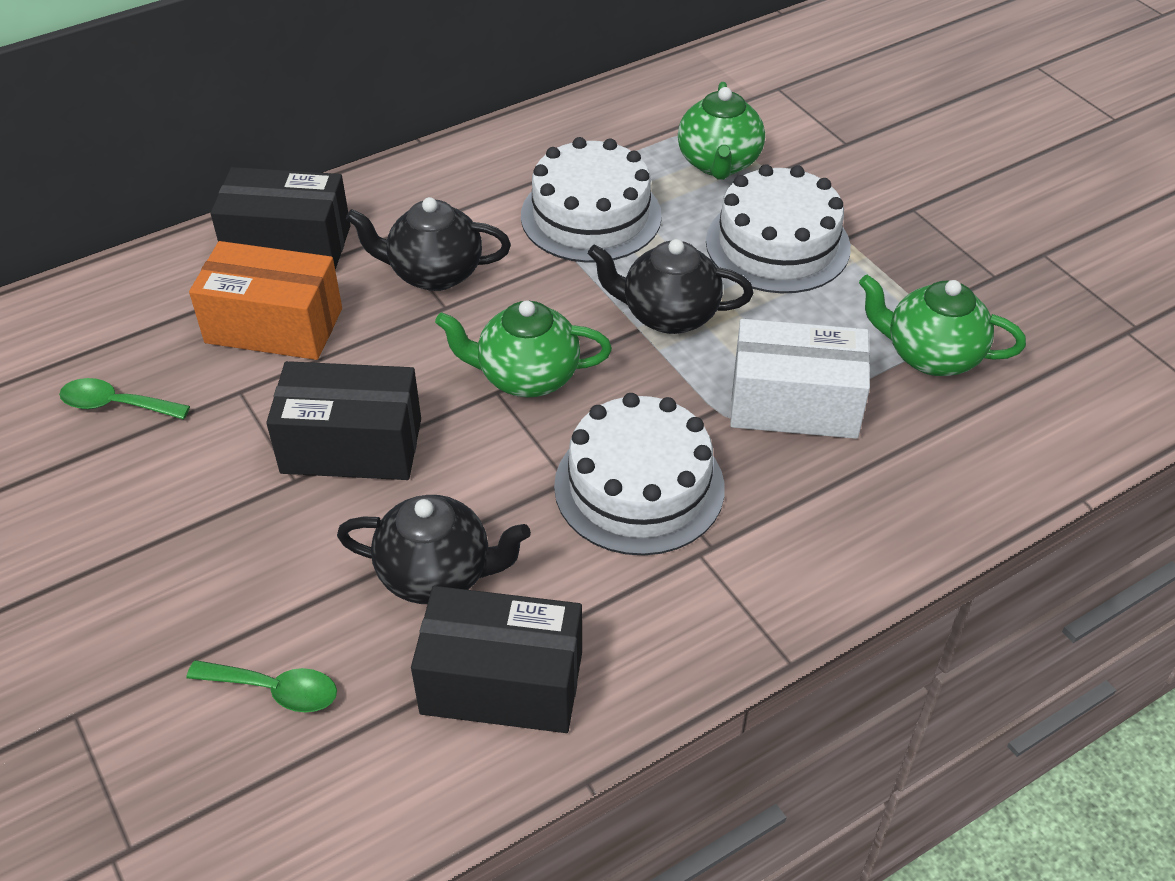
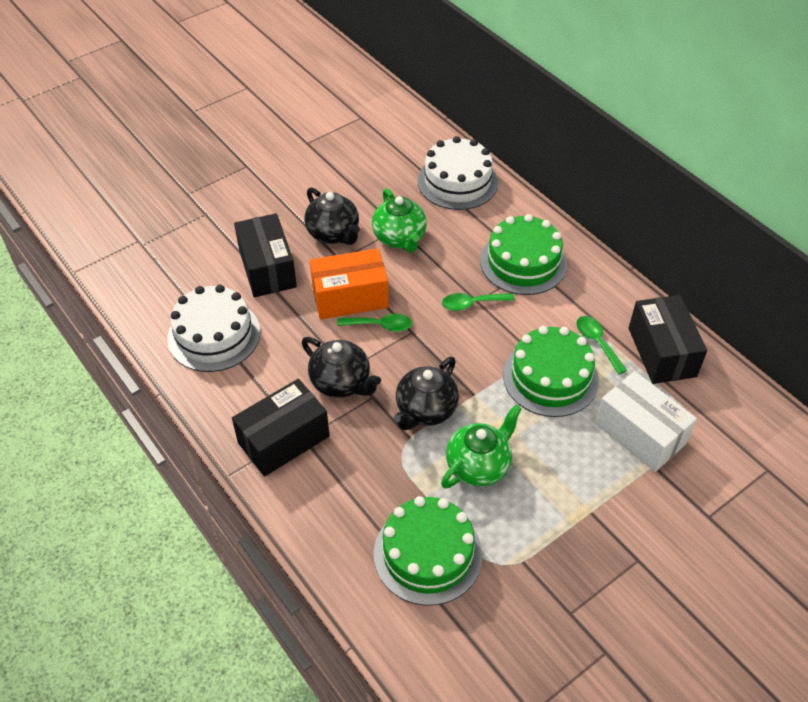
green cake: none = 0 -> [374,496,483,606] [480,214,567,295] [503,326,599,417] = 3
green spoon: [59,378,190,419] [187,660,337,712] = 2 -> [337,314,412,332] [442,293,515,311] [577,316,627,374] = 3
green teapot: [435,300,612,397] [678,82,765,180] [859,275,1026,376] = 3 -> [372,188,427,252] [441,404,522,488] = 2
white cake: [521,137,662,263] [554,393,725,556] [706,164,851,293] = 3 -> [167,285,261,372] [418,136,498,210] = 2

